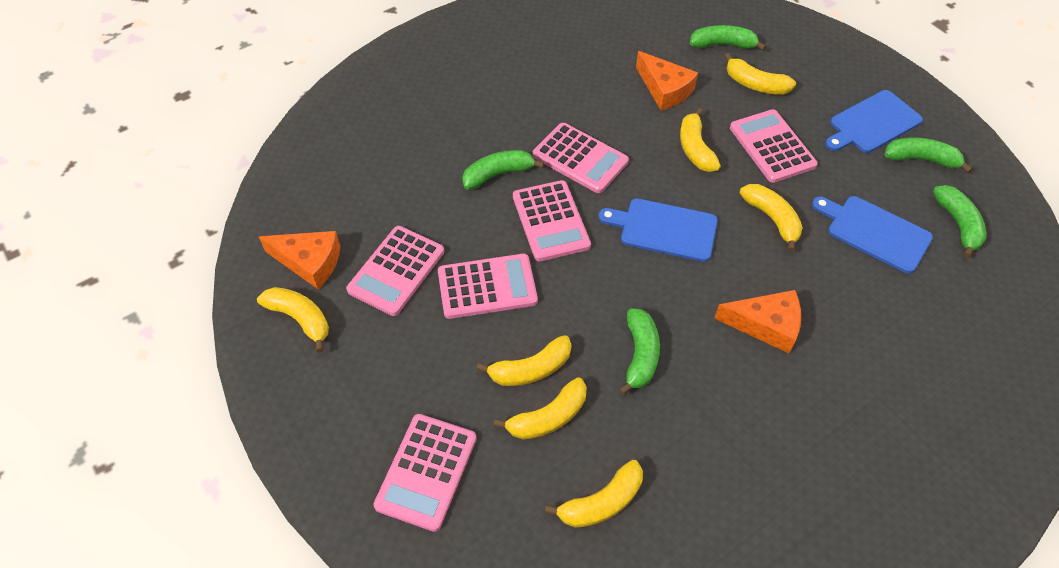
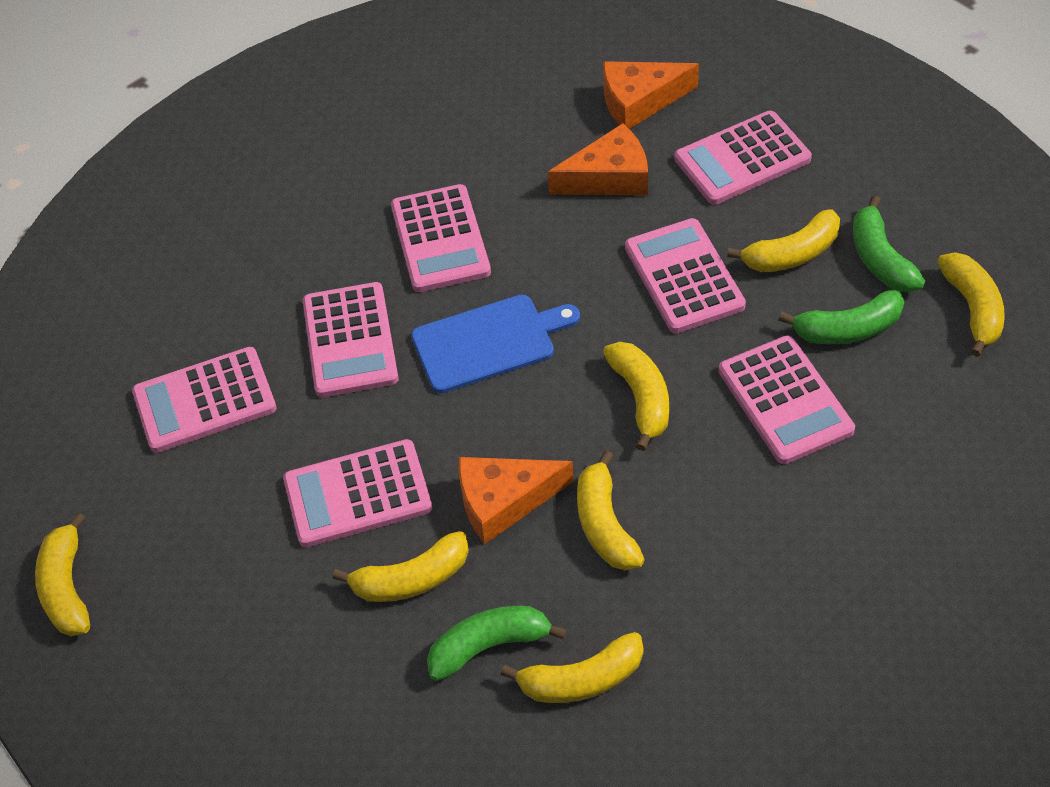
blue cutting board: [599,198,718,262] [812,196,933,273] [825,90,923,153] = 3 -> [411,295,580,393] = 1
green banana: [462,150,544,190] [619,308,660,395] [690,25,766,51] [885,137,973,173] [933,185,986,258] = 5 -> [427,606,567,681] [779,290,904,344] [853,196,925,293] = 3
pink calculator: [346,226,444,316] [373,414,477,532] [438,254,538,319] [513,180,591,261] [533,123,629,193] [730,109,818,183] = 6 -> [132,347,276,453] [283,439,432,547] [303,282,398,397] [391,184,491,292] [625,218,746,333] [674,111,812,205] [719,335,855,464] = 7

